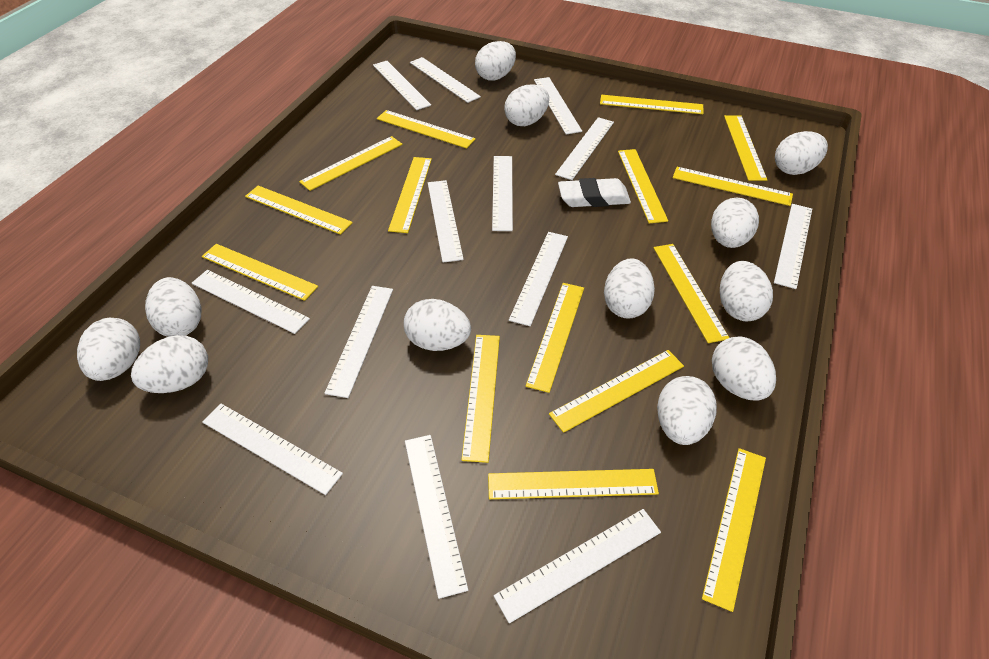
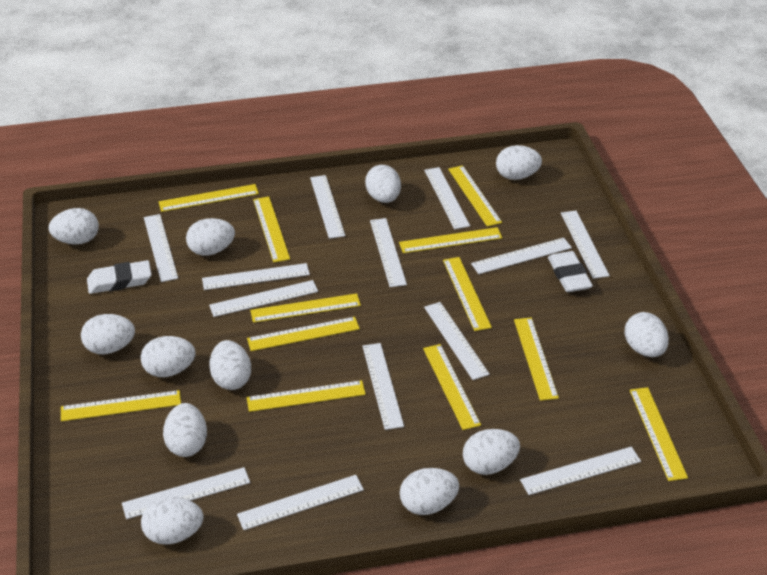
white eraser: [558,178,631,207] = 1 -> [87,260,152,294] [548,251,593,292] = 2
yellow ruler: [202,244,318,301] [245,186,353,235] [299,136,402,191] [377,110,476,149] [388,157,432,233] [461,335,500,463] [488,469,659,499] [526,283,584,393] [549,350,684,433] [600,95,704,114] [618,149,668,223] [654,244,729,343] [673,167,793,206] [702,448,766,612] [724,115,767,181] = 15 -> [61,390,181,421] [159,184,259,212] [247,317,360,351] [247,380,366,412] [250,293,361,323] [253,197,290,262] [399,227,502,253] [423,344,481,430] [443,257,492,331] [448,165,502,227] [514,317,559,401] [630,387,688,481] = 12

